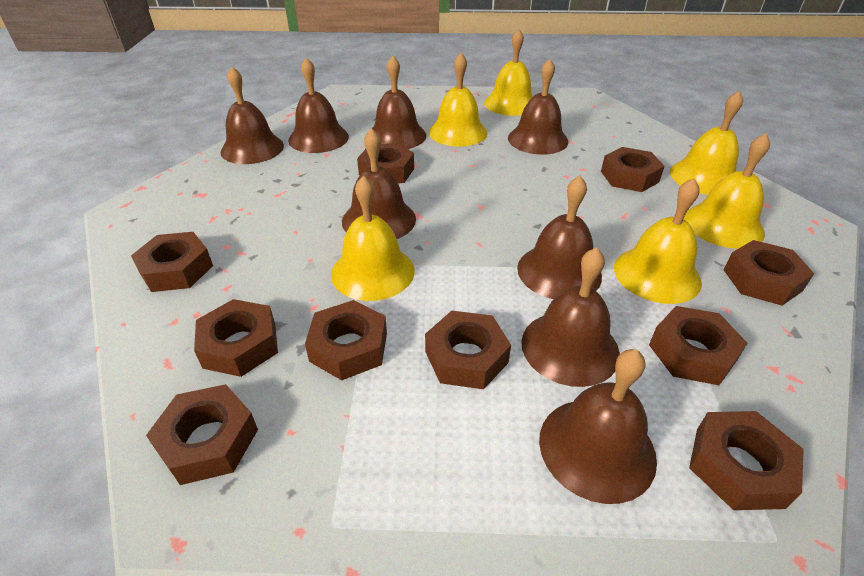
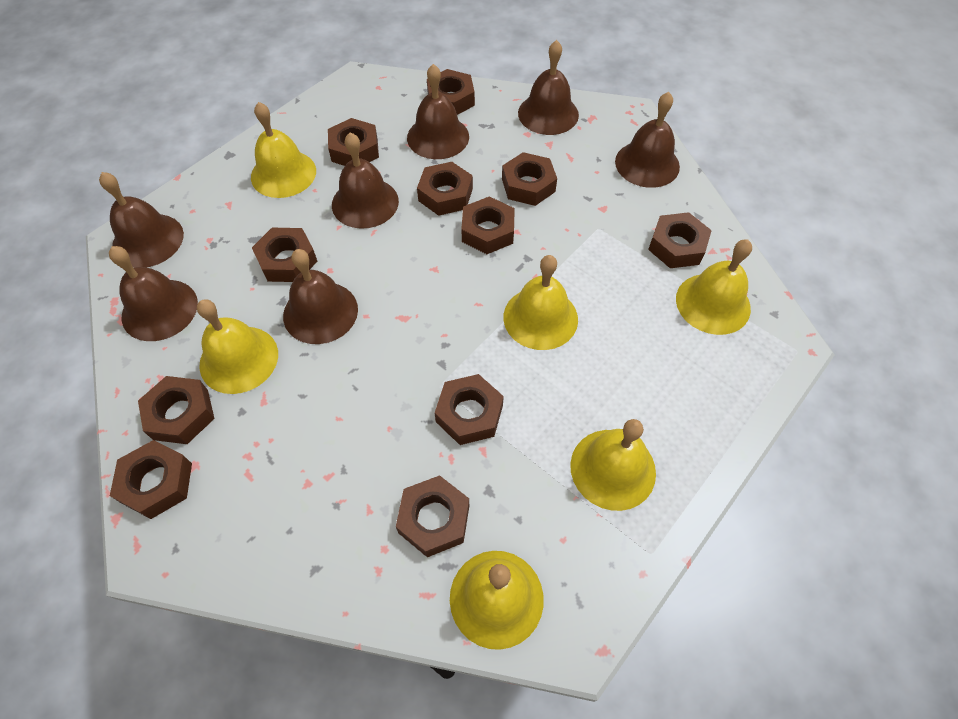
brown bell: [221,66,284,164] [288,58,349,153] [342,128,416,239] [372,56,426,149] [508,59,568,155] [517,176,602,299] [521,247,620,387] [539,349,657,504] = 8 -> [99,172,184,268] [109,246,198,341] [283,249,358,344] [332,132,399,229] [407,64,469,159] [518,40,579,135] [615,92,680,188] = 7
brown nut: [131,232,213,292] [146,384,258,485] [194,299,278,377] [305,300,387,380] [357,143,414,184] [425,311,511,389] [601,147,665,192] [649,306,748,385] [689,411,803,510] [724,240,814,305] = 10 -> [110,440,192,519] [138,376,215,444] [252,228,317,282] [328,118,379,166] [396,475,469,557] [417,162,473,216] [427,69,475,115] [435,374,504,445] [461,196,515,254] [502,152,557,206] [648,212,712,268] = 11

